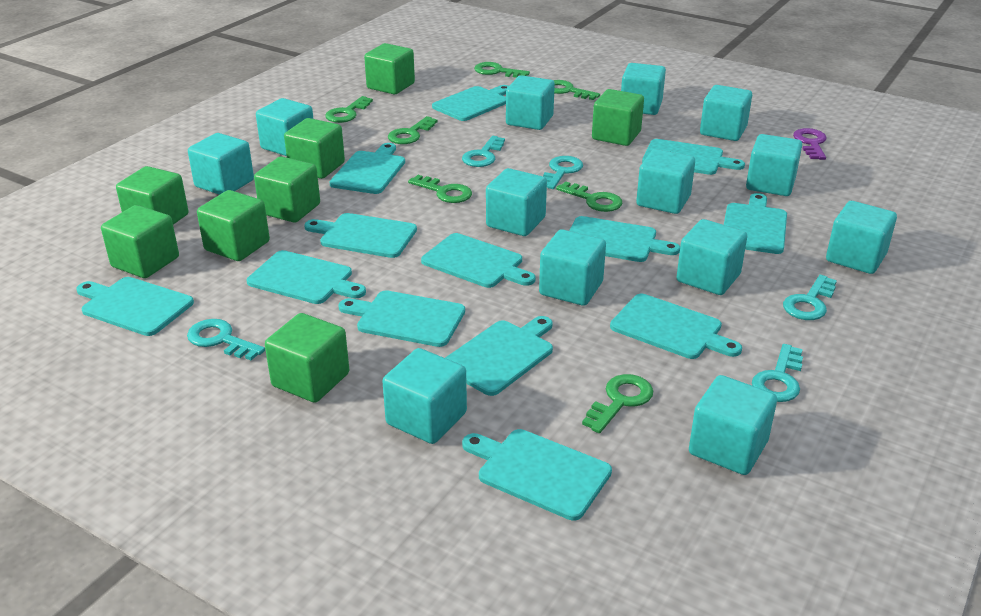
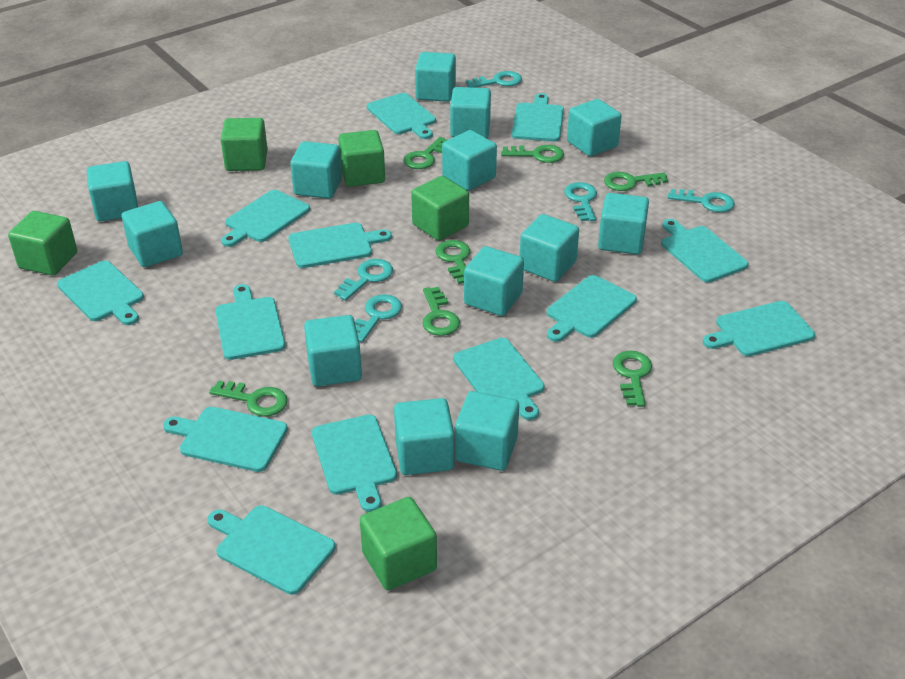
green cube: [101,205,179,278] [116,166,188,225] [197,190,270,261] [254,157,320,223] [265,313,349,403] [284,118,345,179] [364,43,415,94] [592,89,644,146] = 8 -> [8,211,77,276] [221,118,268,171] [338,130,385,187] [360,497,437,590] [411,176,469,241] = 5
purple key: [793,128,827,160] = 1 -> none = 0

